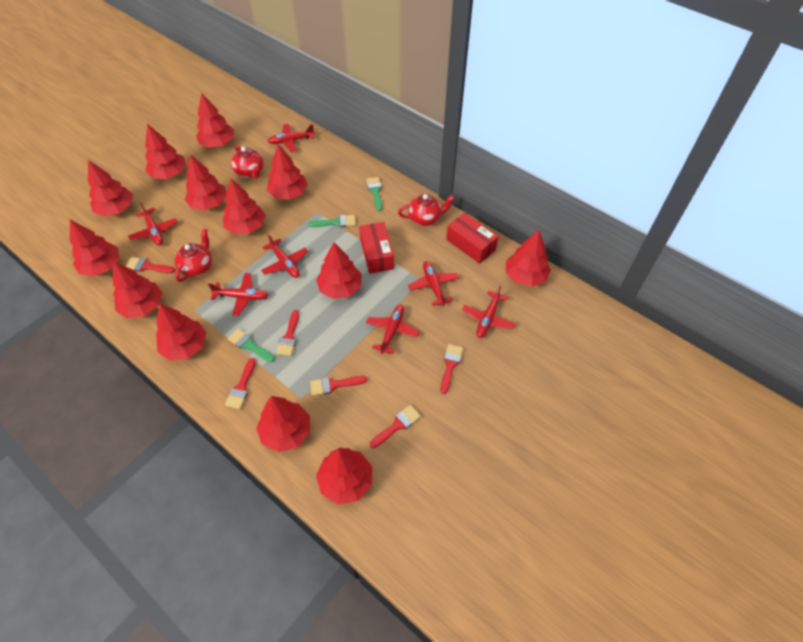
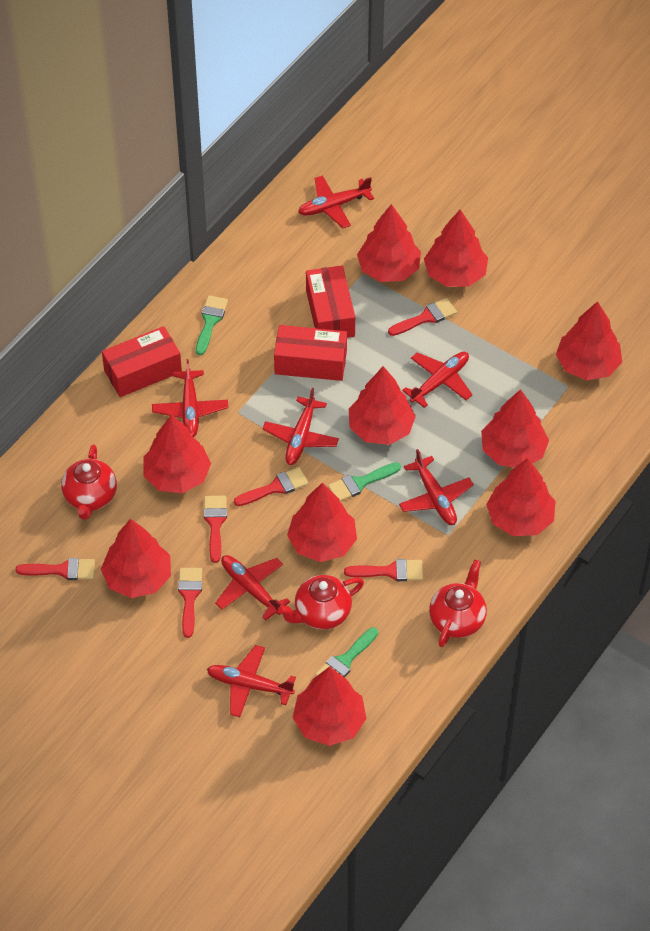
red box: [359,222,394,274] [446,213,499,264] = 2 -> [102,326,182,397] [274,325,347,381] [306,266,355,338] = 3
red tree: [70,220,119,276] [88,160,133,217] [113,262,163,319] [145,124,186,179] [156,304,206,361] [185,154,226,210] [196,93,234,148] [223,179,266,234] [256,396,310,452] [267,144,308,200] [316,242,362,299] [316,448,372,504] [506,230,551,287] = 13 -> [101,519,171,598] [143,414,211,493] [287,482,357,562] [293,667,367,746] [349,366,416,445] [357,204,421,282] [424,210,488,287] [481,389,549,467] [486,458,556,536] [556,301,622,380] = 10

